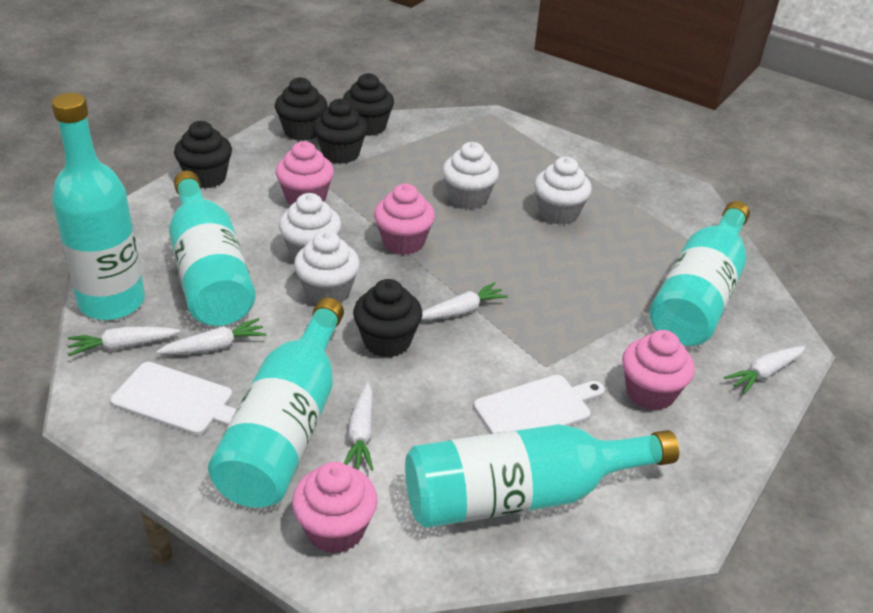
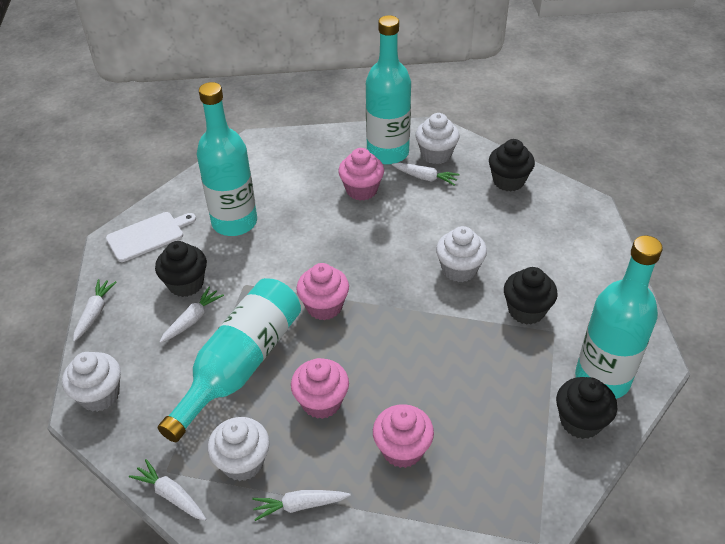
black cupcake: [174,121,232,189] [275,77,328,141] [313,99,368,164] [343,73,394,136] [353,279,422,358] = 5 -> [155,241,207,297] [489,139,535,192] [504,267,558,325] [556,377,617,439] = 4
turquoise bottle: [52,93,145,320] [169,171,256,326] [208,298,344,508] [405,424,679,528] [650,201,750,346] = 5 -> [158,278,301,442] [197,82,257,236] [366,15,411,165] [575,236,663,399] = 4
white cutting board: [110,362,237,435] [474,375,605,434] = 2 -> [106,212,196,262] = 1

